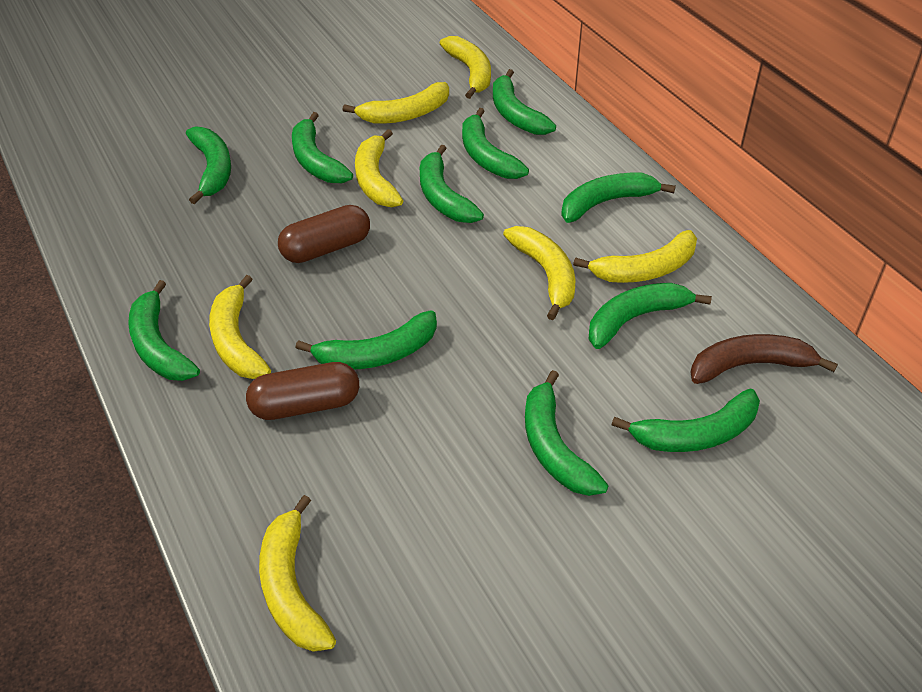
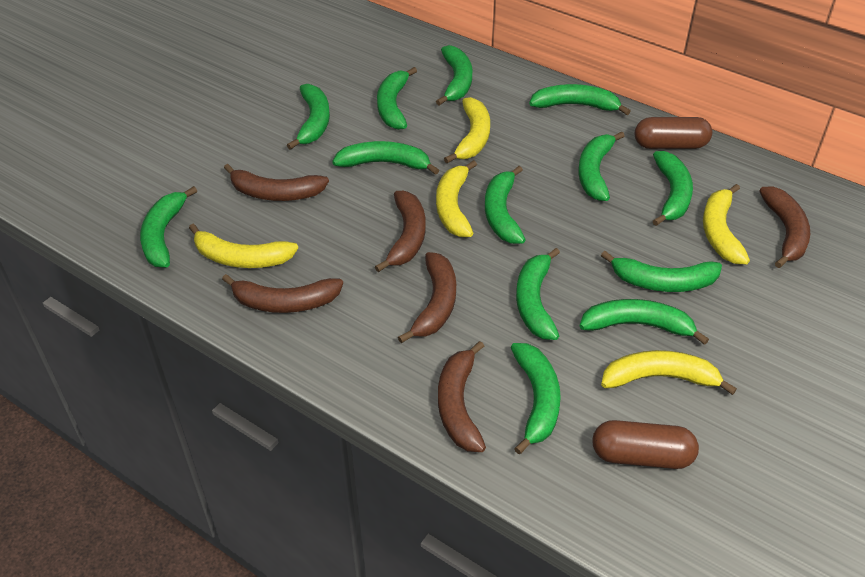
brown banana: [690,334,838,384] = 1 -> [222,274,343,313] [224,164,329,201] [375,191,426,272] [398,252,456,343] [438,341,486,452] [759,186,810,268] = 6
green banana: [128,280,200,381] [186,126,231,204] [292,112,353,183] [295,310,437,369] [420,145,484,223] [462,108,529,179] [493,69,556,135] [525,370,608,496] [561,173,676,223] [589,283,712,349] [612,389,760,452] = 11 -> [140,186,197,267] [287,84,330,150] [332,141,439,175] [377,67,417,130] [436,45,472,106] [485,166,526,244] [511,343,561,454] [516,248,560,340] [529,84,631,115] [578,132,625,201] [579,299,709,345] [601,251,722,292] [653,151,693,226] = 13
yellow banana: [209,275,271,379] [259,495,336,652] [342,82,449,124] [355,129,403,207] [440,36,491,99] [503,226,575,320] [573,230,697,283] = 7 -> [189,224,298,268] [436,160,477,237] [444,97,490,163] [601,350,737,395] [703,184,750,264] = 5

